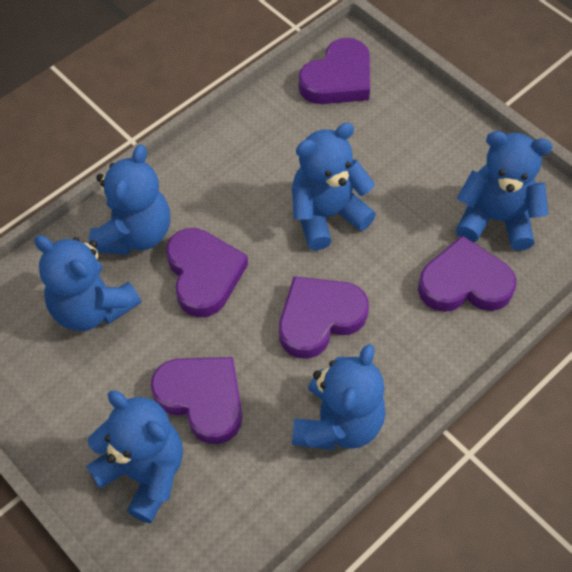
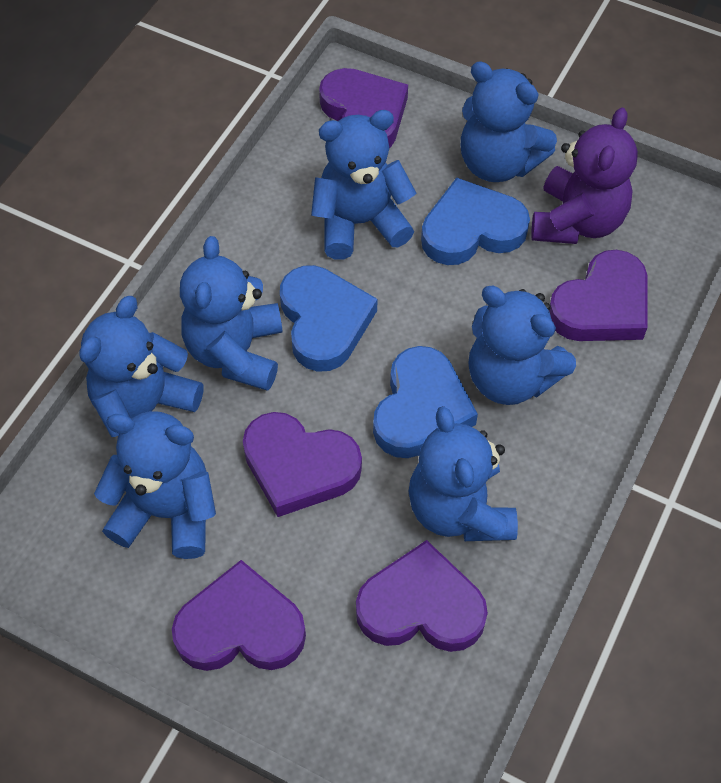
blue heart: none = 0 -> [280,265,377,372] [373,346,478,458] [421,178,530,265] = 3
blue teddy bear: [34,235,141,331] [86,391,183,524] [89,145,170,255] [292,123,376,250] [292,344,385,450] [456,131,552,251] = 6 -> [79,296,203,437] [94,411,216,559] [180,236,282,391] [311,110,416,260] [409,406,518,541] [461,61,557,182] [469,286,576,405] = 7
purple teddy bear: none = 0 -> [531,107,638,244] = 1

